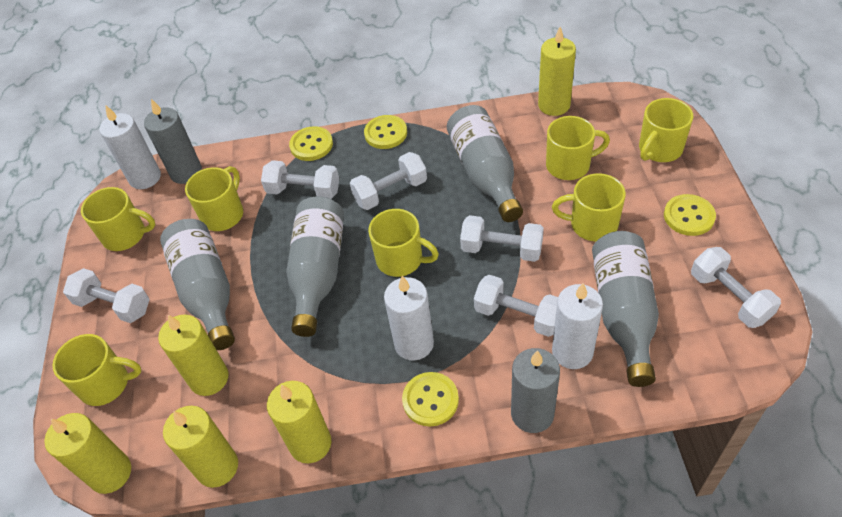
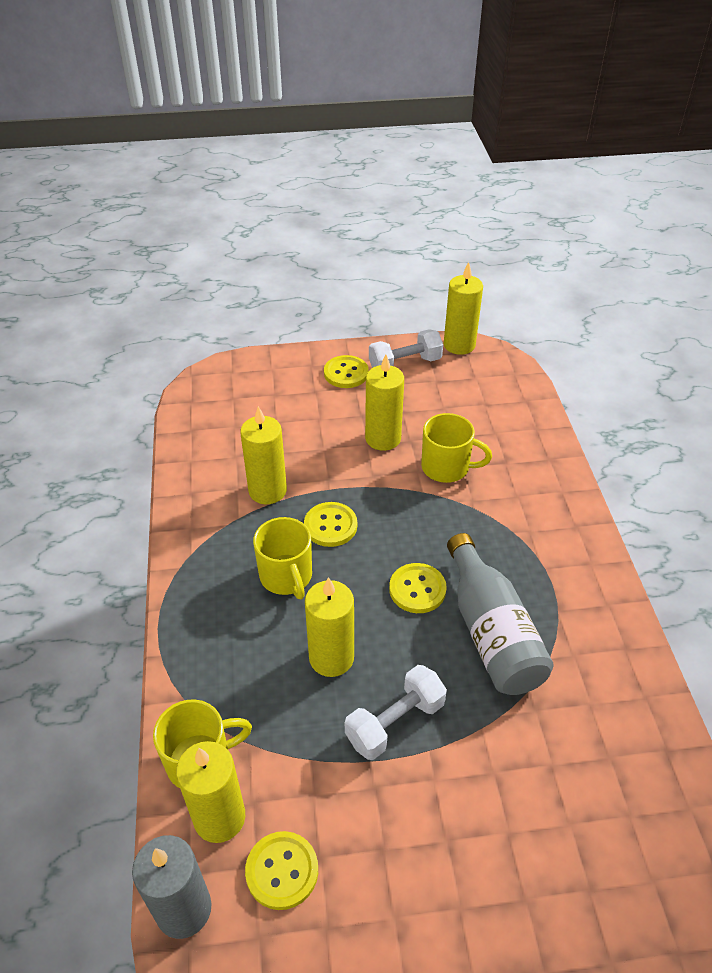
grey bottle: [160,219,235,350] [286,196,344,337] [447,105,523,222] [592,231,659,387] = 4 -> [447,533,554,695] = 1
grey candle: [144,99,202,184] [511,348,560,433] = 2 -> [132,835,212,939] = 1
white candle: [99,105,161,189] [384,276,434,361] [552,283,603,369] = 3 -> none = 0
white dumbbell: [63,268,150,323] [261,160,339,199] [350,152,427,210] [460,215,544,262] [474,275,558,337] [691,247,781,328] = 6 -> [345,665,447,760] [369,329,443,368] = 2
yellow mug: [53,334,141,406] [81,187,155,251] [185,166,243,231] [368,209,439,277] [546,116,610,180] [552,173,626,242] [639,98,693,162] = 7 -> [153,699,252,788] [253,517,312,599] [421,413,492,483] = 3

